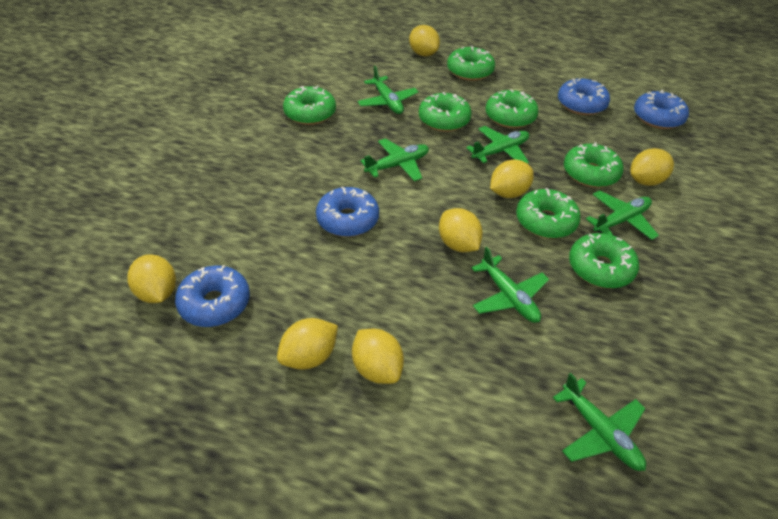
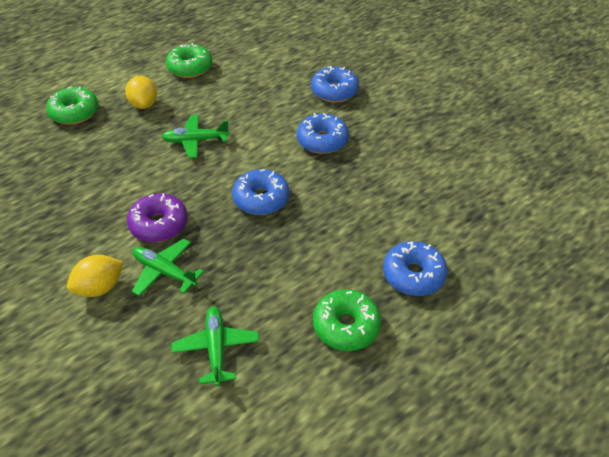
green donut: [283,85,336,125] [419,92,472,132] [447,46,495,81] [486,89,539,128] [516,188,581,239] [564,142,624,188] [569,233,639,289] = 7 -> [46,86,98,125] [166,43,212,78] [313,289,381,351] = 3
green plane: [357,66,419,114] [360,138,429,181] [466,126,529,164] [472,247,549,323] [553,373,646,471] [586,190,659,240] = 6 -> [132,238,204,296] [162,115,230,158] [172,306,259,386] = 3
purple donut: none = 0 -> [127,193,188,242] = 1
yellow lemon: [128,254,176,303] [277,318,338,370] [352,329,404,384] [409,25,440,56] [439,208,483,252] [490,159,534,198] [630,148,674,186] = 7 -> [67,255,124,297] [125,76,157,109] = 2

